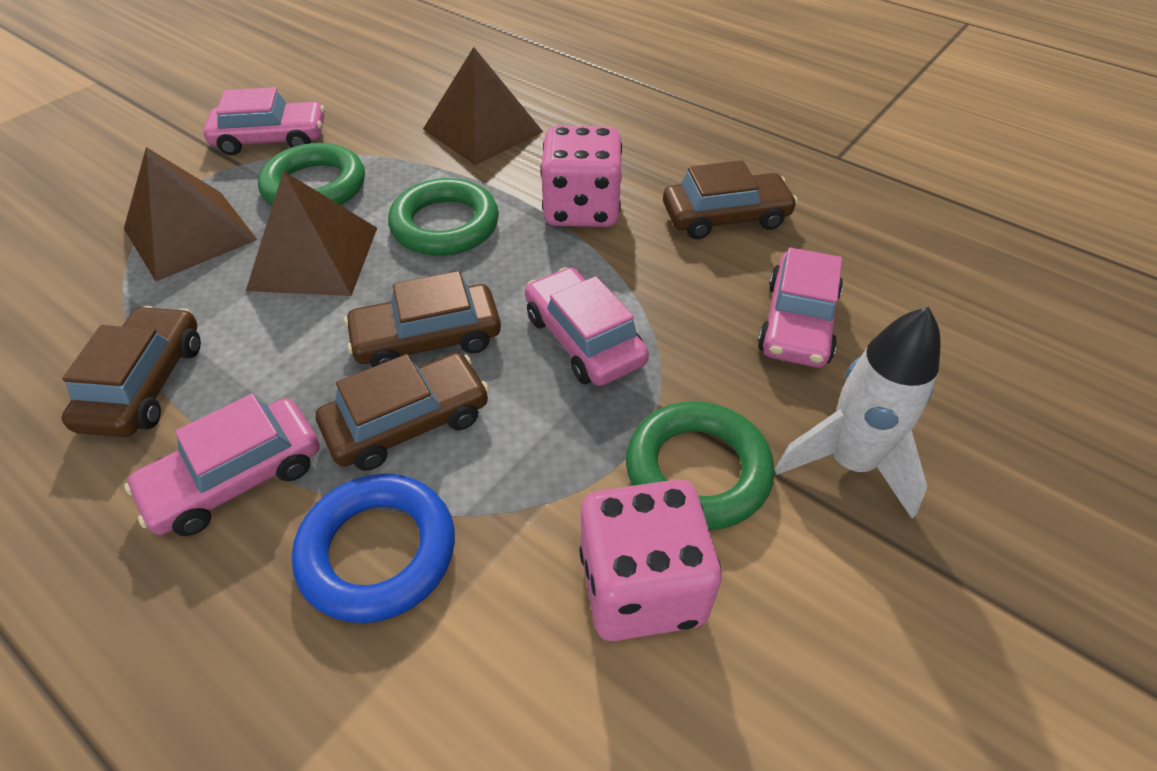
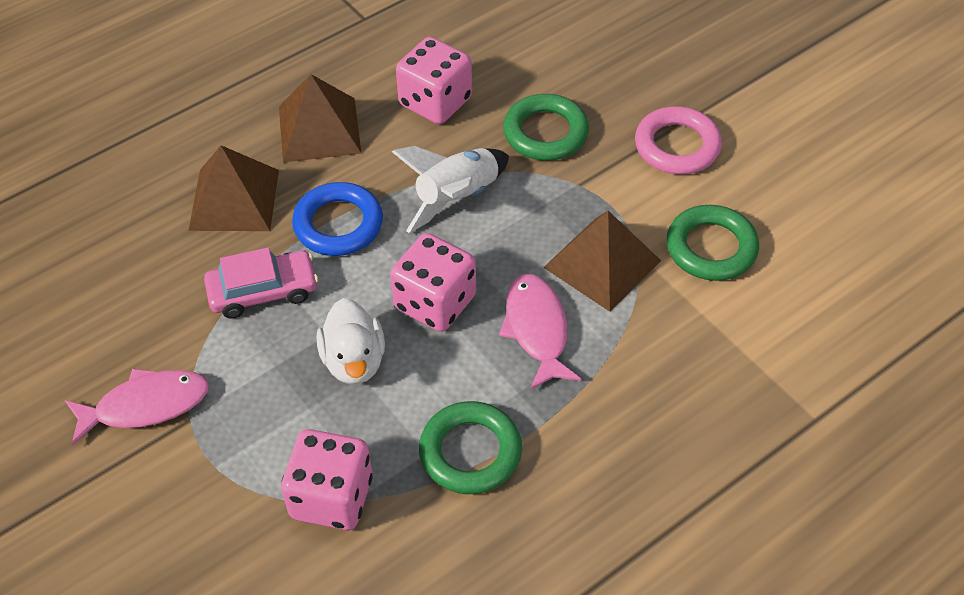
brown car: [61,306,201,437] [316,352,489,471] [344,271,501,367] [663,160,798,239] = 4 -> none = 0
pink car: [124,394,320,536] [203,87,325,155] [525,267,649,386] [757,247,843,367] = 4 -> [204,247,318,319] = 1
pink dice: [540,126,622,227] [579,479,721,641] = 2 -> [281,429,373,530] [390,233,476,332] [396,37,472,124] = 3
pink fish: none = 0 -> [65,368,209,446] [499,274,581,390] = 2
pink ring: none = 0 -> [635,106,722,174] = 1
white duck: none = 0 -> [317,298,385,384] = 1

